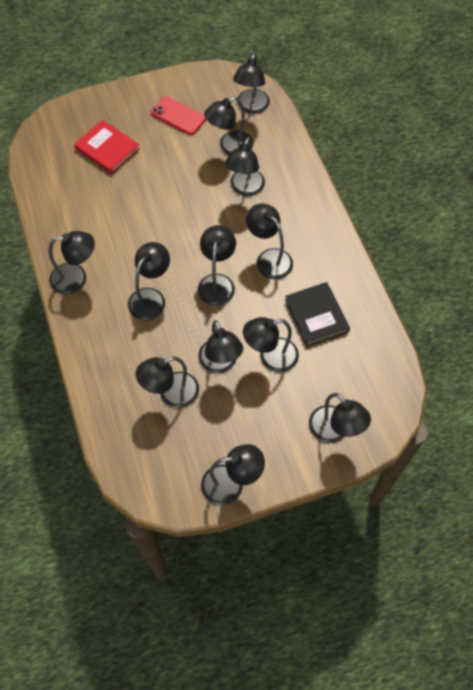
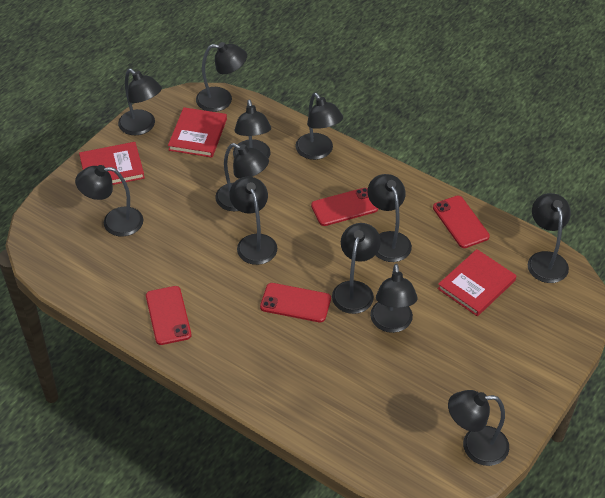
black book: [285,282,350,346] = 1 -> none = 0
red book: [74,120,140,174] = 1 -> [79,142,145,185] [168,107,227,158] [438,249,517,316] = 3
red phone: [151,96,206,135] = 1 -> [146,286,191,345] [260,283,331,322] [311,188,378,226] [433,196,490,248] = 4

